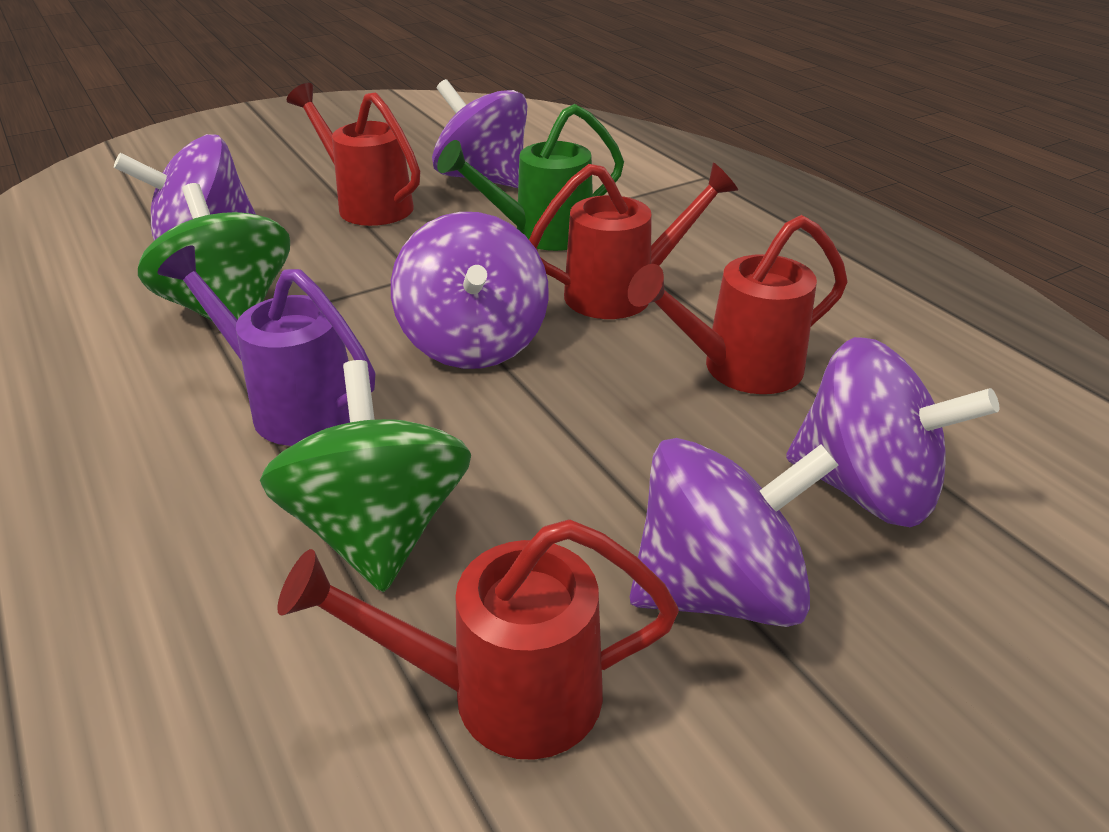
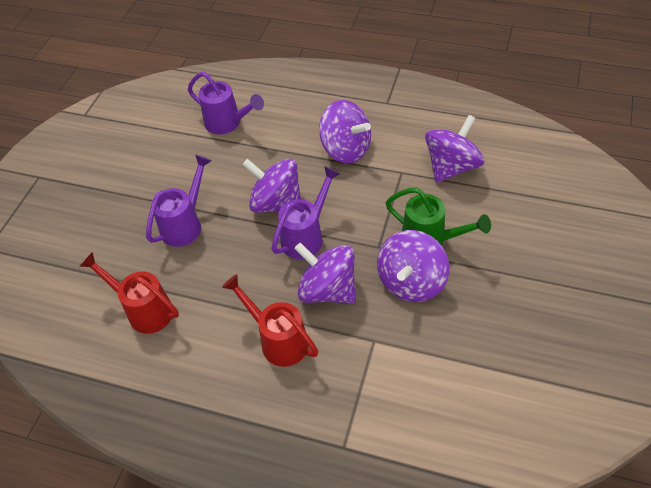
green spinning top: [138,183,290,321] [260,360,471,593] = 2 -> none = 0
purple watering can: [157,246,375,446] = 1 -> [146,155,212,247] [188,72,264,134] [271,166,340,259] = 3
red watering can: [277,519,679,760] [287,83,420,226] [529,162,738,319] [628,215,847,394] = 4 -> [79,252,179,334] [222,274,318,367] = 2

